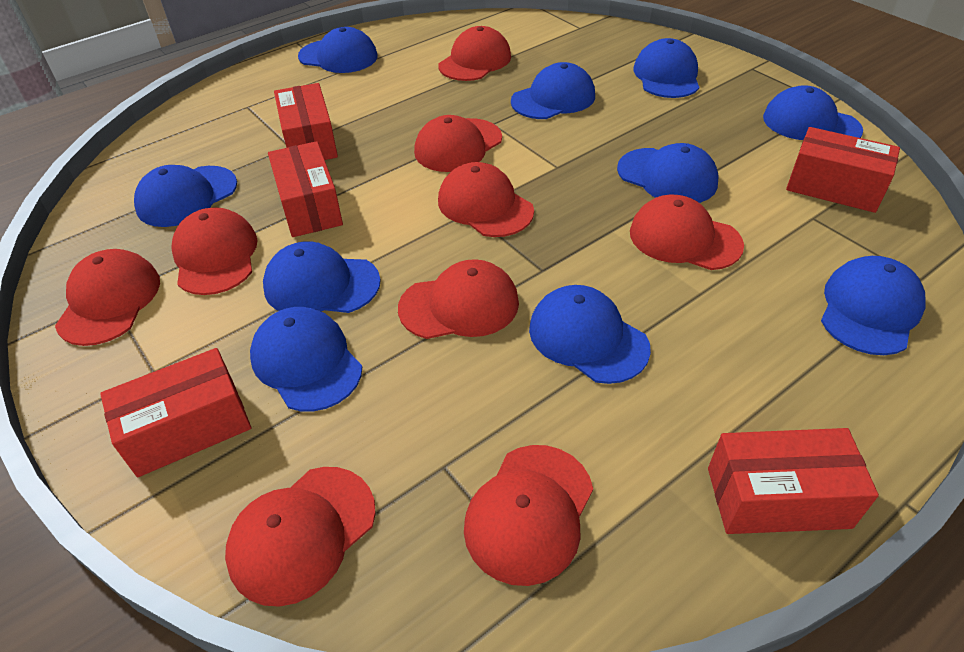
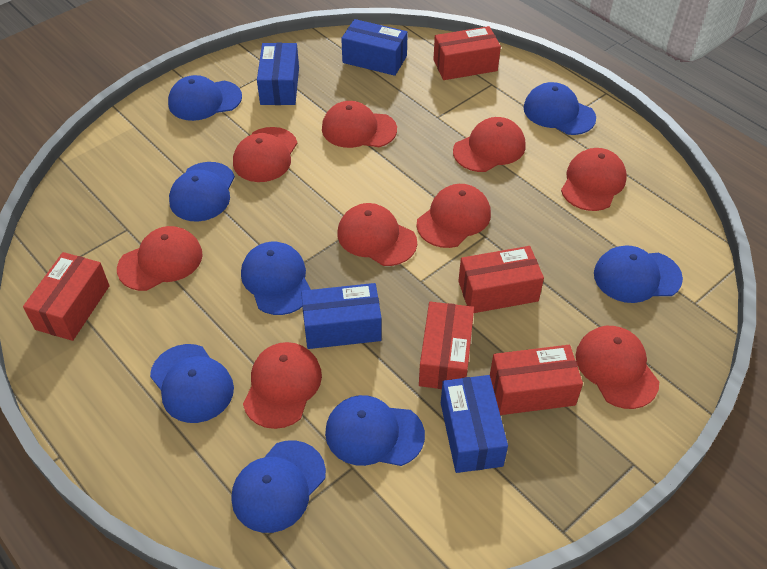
blue box: none = 0 -> [257,43,299,105] [301,283,382,349] [341,19,408,76] [441,375,508,473] = 4
blue cap: [134,165,237,227] [250,307,362,412] [263,241,381,313] [298,27,377,73] [511,62,595,119] [529,285,651,384] [617,143,719,203] [633,38,699,98] [763,85,863,140] [821,256,926,355] = 10 -> [150,344,234,423] [168,75,242,121] [169,162,235,222] [232,440,326,533] [241,242,311,315] [325,395,425,466] [523,82,596,135] [594,246,683,303] = 8

